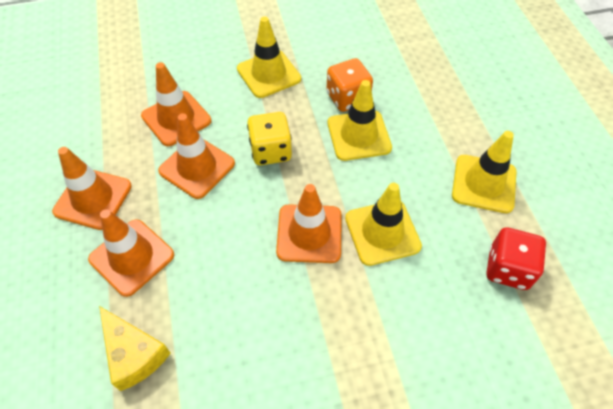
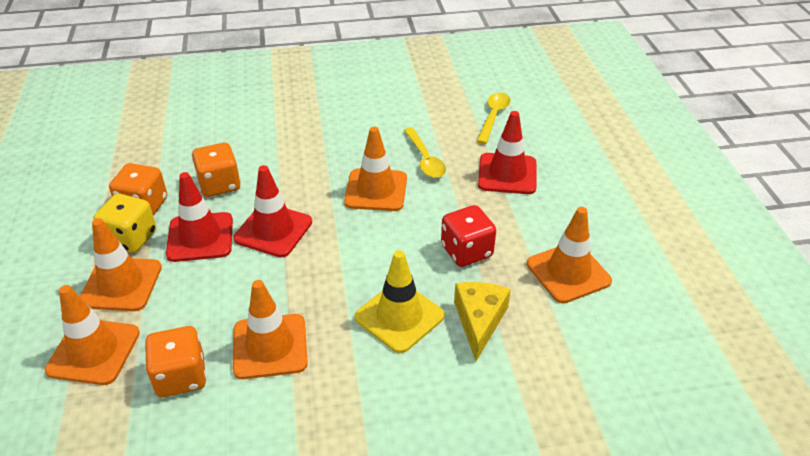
orange dice: [326,58,373,112] = 1 -> [109,163,167,216] [145,326,206,397] [192,143,241,197] = 3
red traffic cone: none = 0 -> [166,172,233,262] [233,165,312,257] [478,111,537,194] = 3
yellow spoon: none = 0 -> [404,127,446,178] [477,92,511,144] = 2
yellow traffic cone: [237,17,301,98] [328,80,392,161] [345,183,422,266] [452,131,517,213] = 4 -> [354,250,445,353] = 1

